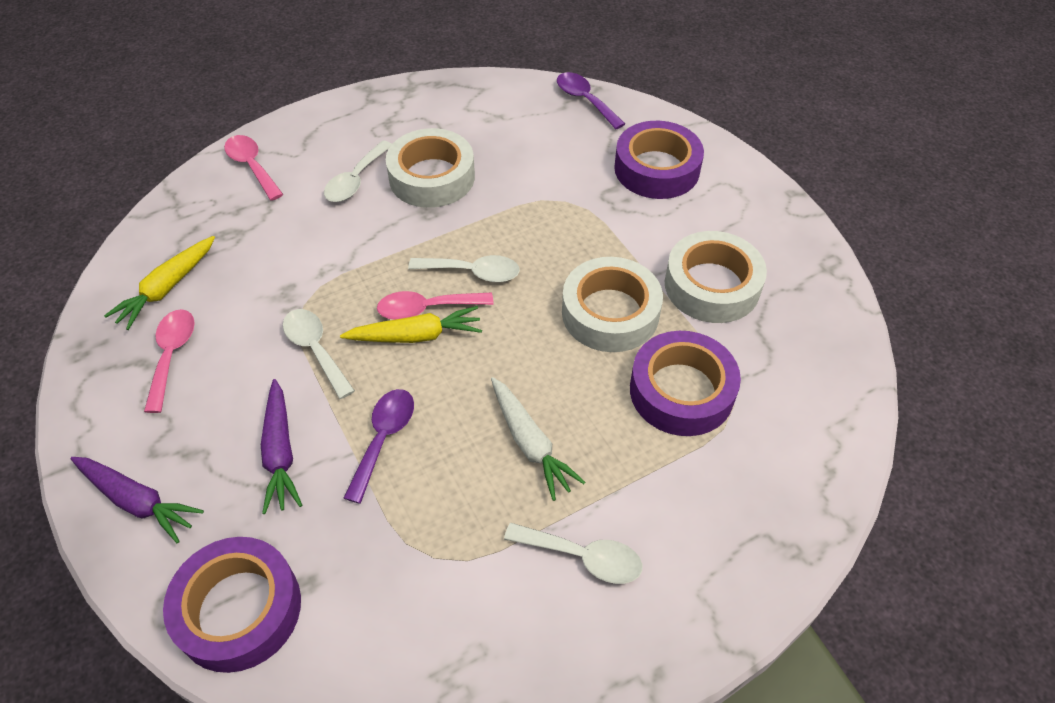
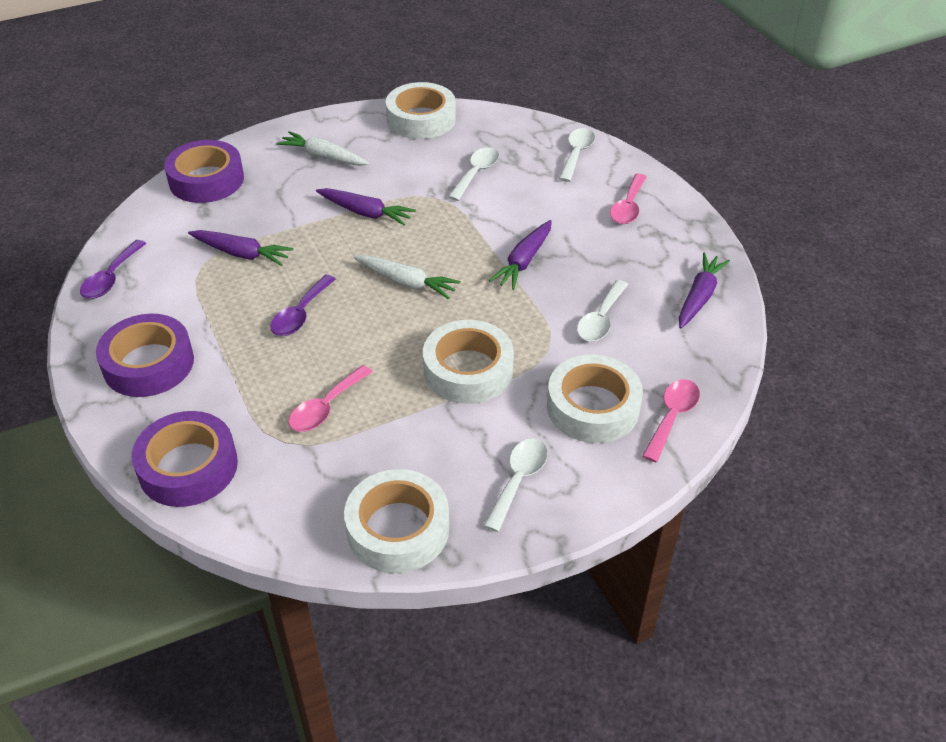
purple carrot: [70,457,204,543] [261,379,302,514] = 2 -> [188,230,293,266] [316,188,416,226] [489,220,552,290] [679,253,730,328] = 4
white carrot: [491,377,585,501] = 1 -> [276,131,369,166] [353,255,461,299] = 2
white tape: [386,128,475,208] [562,257,663,352] [665,231,767,323] = 3 -> [344,469,449,573] [386,82,456,139] [423,320,514,404] [547,354,643,443] = 4
yellow carrot: [104,236,215,330] [340,306,482,343] = 2 -> none = 0

